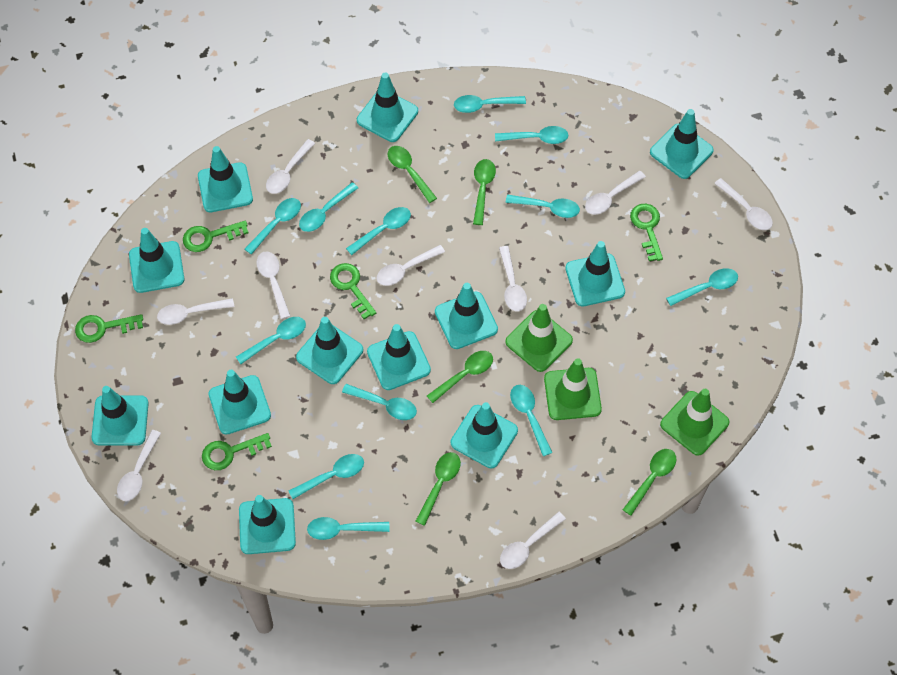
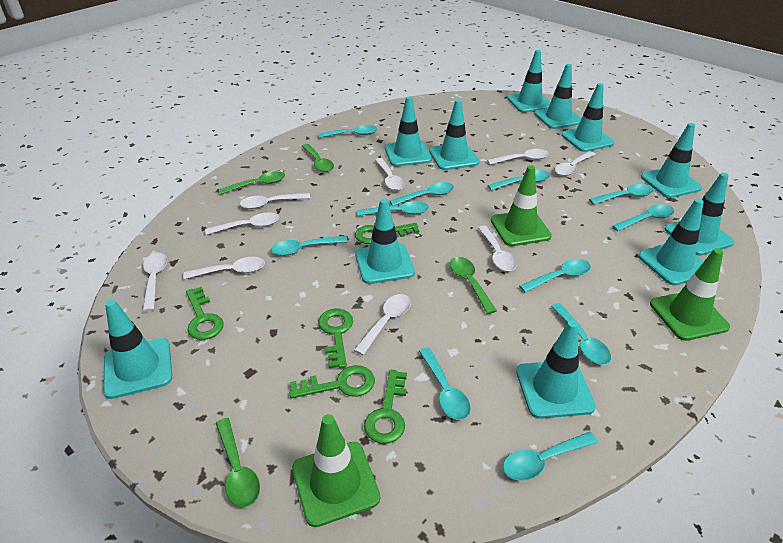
green spoon: [388,146,437,203] [416,452,461,526] [427,351,493,403] [473,159,496,225] [623,449,676,516] = 5 -> [216,418,260,508] [219,171,285,194] [302,144,334,172] [450,257,497,314] = 4
turquoise spoon: [236,317,306,364] [245,198,301,255] [289,454,364,499] [299,182,358,232] [307,517,390,540] [342,384,417,420] [346,207,411,255] [454,95,526,113] [495,126,568,144] [505,194,580,218] [510,385,553,456] [666,268,738,306] = 12 -> [271,236,348,256] [318,125,377,138] [358,201,429,216] [390,182,454,206] [419,347,471,420] [488,170,550,190] [503,432,598,481] [519,259,591,292] [551,303,611,365] [589,184,653,204] [612,204,674,231] = 11
turquoise traffic cone: [91,386,149,446] [129,228,184,293] [198,146,253,212] [208,370,271,435] [239,495,296,554] [296,317,363,384] [357,73,418,142] [367,324,431,390] [435,283,498,349] [451,402,518,468] [565,241,625,306] [650,109,714,179] = 12 -> [103,299,172,399] [355,199,415,284] [385,96,432,166] [429,99,480,170] [507,50,550,113] [516,320,596,419] [534,64,582,129] [561,83,614,152] [638,199,704,286] [641,123,702,198] [664,173,734,256] = 11

